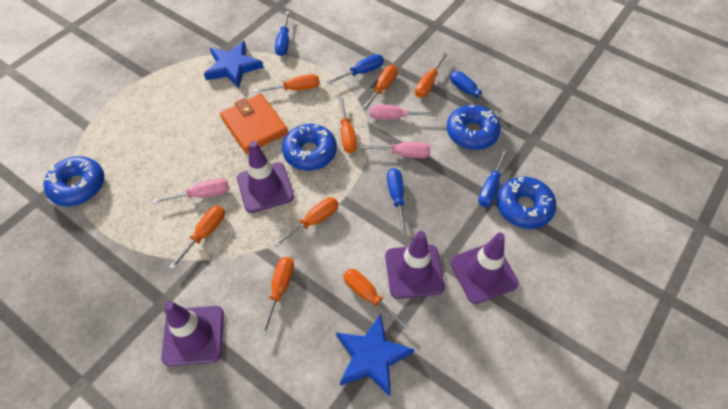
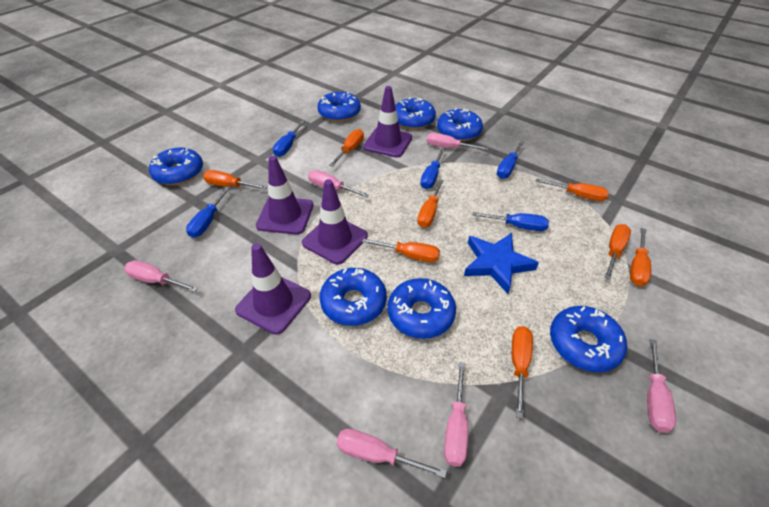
blue donut: [43,156,104,206] [282,124,337,171] [447,105,501,150] [497,176,557,229] = 4 -> [149,148,203,185] [317,92,361,122] [320,268,387,326] [387,278,456,339] [395,97,436,129] [437,108,483,141] [550,306,627,372] = 7
blue star: [204,41,263,88] [336,314,415,396] = 2 -> [464,233,539,294] = 1
orange wallet: [220,94,288,154] = 1 -> none = 0
pink screwdriver: [153,178,229,204] [359,142,430,158] [370,104,438,120] = 3 -> [124,260,198,292] [308,170,369,197] [336,429,447,478] [427,133,488,150] [444,362,468,467] [647,339,676,433] = 6

